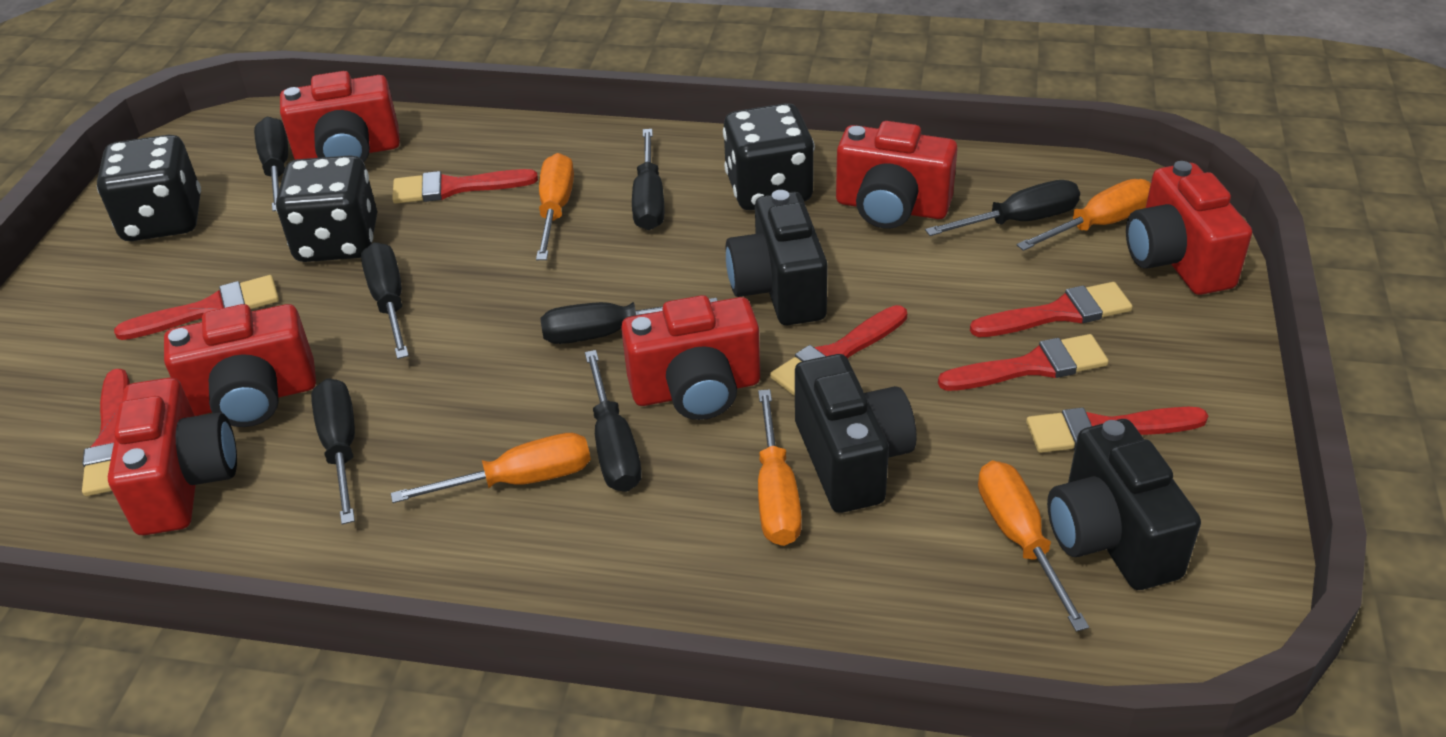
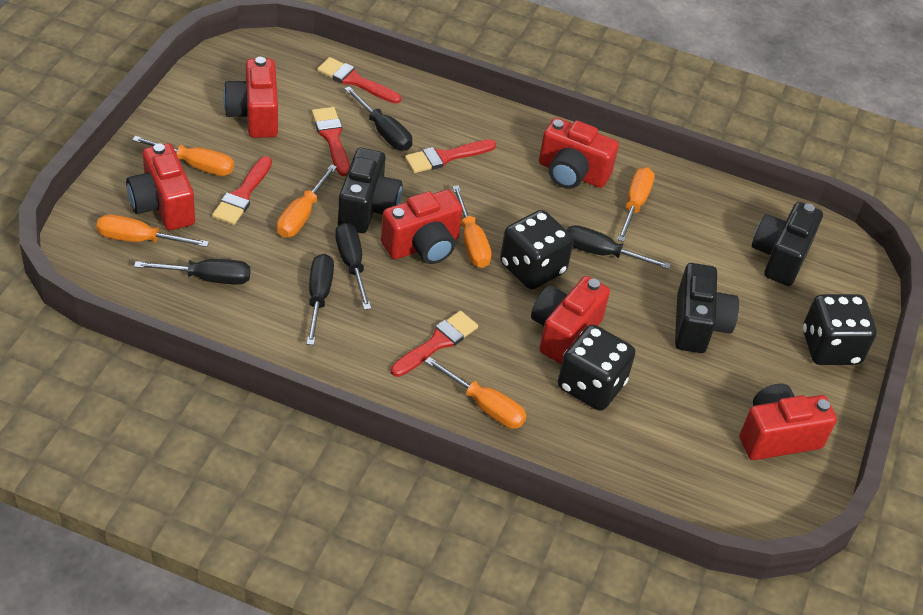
black screwdriver: [254,117,288,211] [311,378,355,524] [361,242,409,359] [540,298,718,344] [585,350,642,492] [632,129,665,230] [925,180,1080,236] = 7 -> [134,259,250,285] [307,254,334,345] [335,222,371,310] [344,86,412,151] [567,225,671,269] = 5
orange screwdriver: [391,433,591,503] [536,153,574,260] [758,389,802,546] [978,461,1089,632] [1016,179,1151,251] = 5 -> [96,214,209,247] [132,136,234,176] [277,164,337,237] [425,357,526,429] [452,185,492,268] [617,167,655,242] = 6
red brush: [82,369,130,496] [114,275,279,340] [392,169,538,204] [770,305,907,396] [938,334,1109,391] [970,282,1133,337] [1026,407,1208,453] = 7 -> [212,156,272,225] [312,107,350,176] [317,57,401,104] [391,311,478,377] [405,140,496,173] = 5

